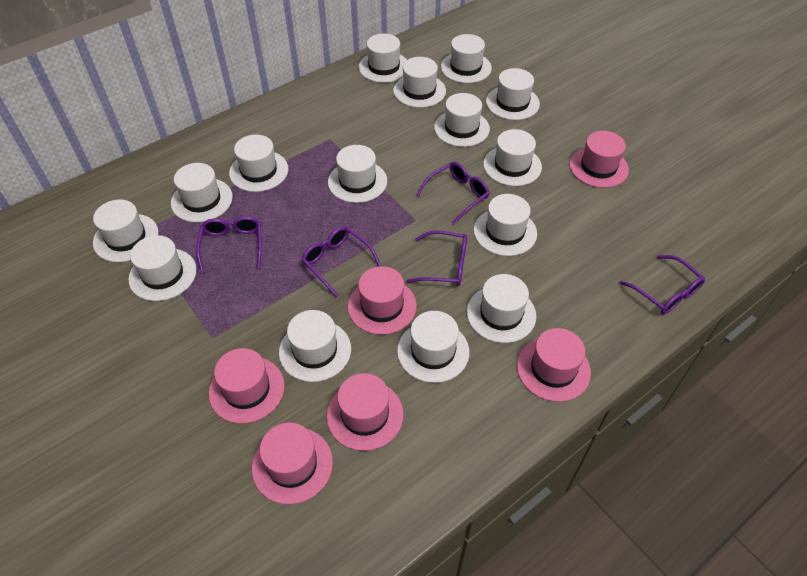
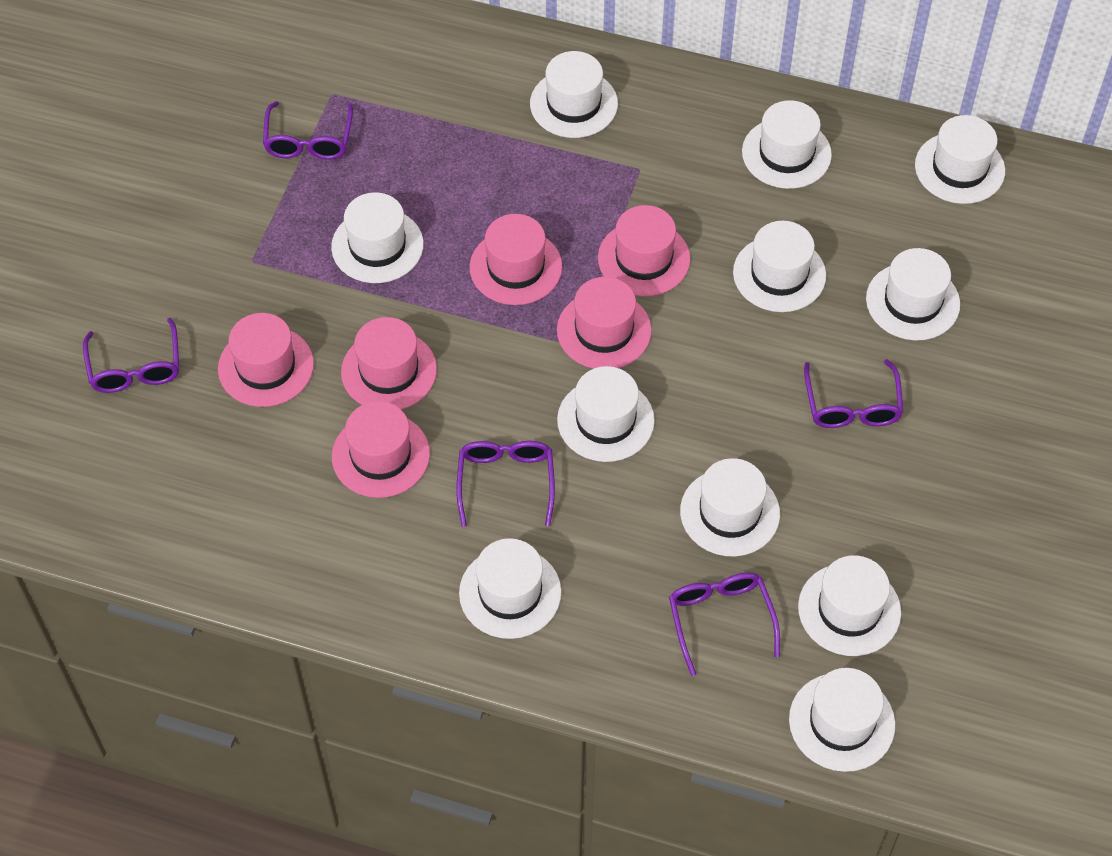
white hat: [93,199,159,262] [128,235,197,301] [171,163,233,223] [229,134,288,192] [279,310,351,382] [328,145,387,203] [359,34,407,83] [393,57,446,108] [397,311,469,383] [434,93,490,147] [441,34,492,83] [467,274,536,343] [474,194,537,256] [483,129,542,186] [486,68,540,120] = 15 -> [331,192,424,283] [459,538,561,639] [530,51,618,138] [557,366,655,462] [680,458,780,556] [733,221,826,312] [742,100,832,189] [789,668,895,772] [798,555,901,656] [866,248,960,340] [915,115,1005,204] = 11

